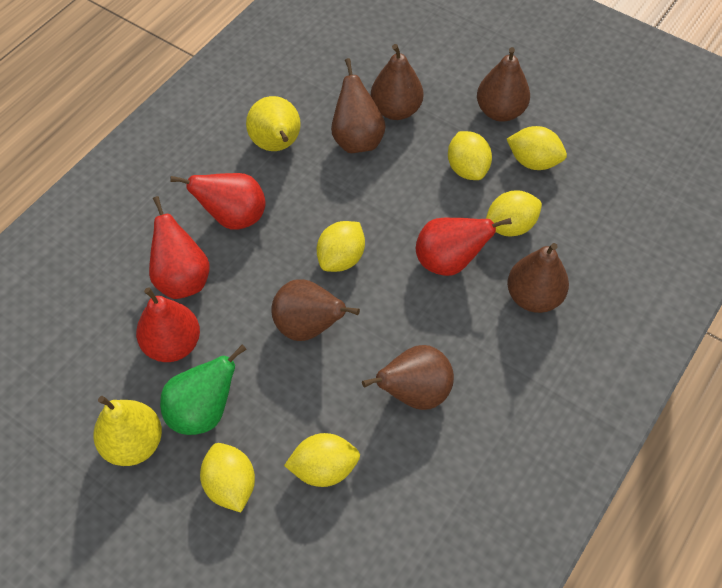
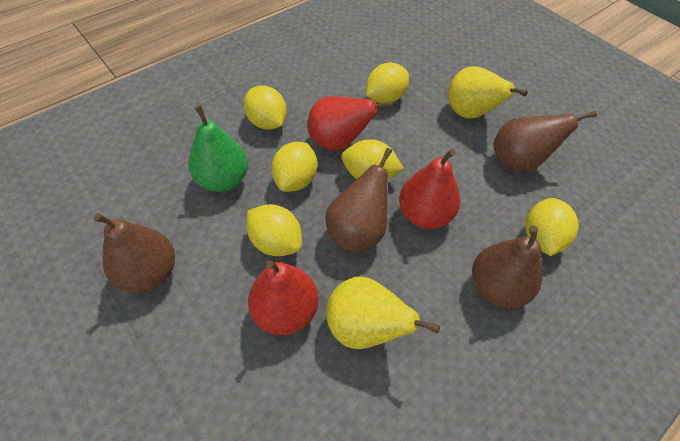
brown pear: [271,279,360,341] [331,58,386,153] [362,345,454,410] [371,44,424,120] [477,47,530,122] [507,243,569,313] = 6 -> [94,213,175,293] [325,148,392,252] [472,226,542,308] [493,111,597,172] = 4
red pear: [136,287,200,362] [149,196,210,299] [170,173,266,229] [416,218,512,276] = 4 -> [248,260,318,335] [307,96,393,150] [399,149,460,229] = 3

